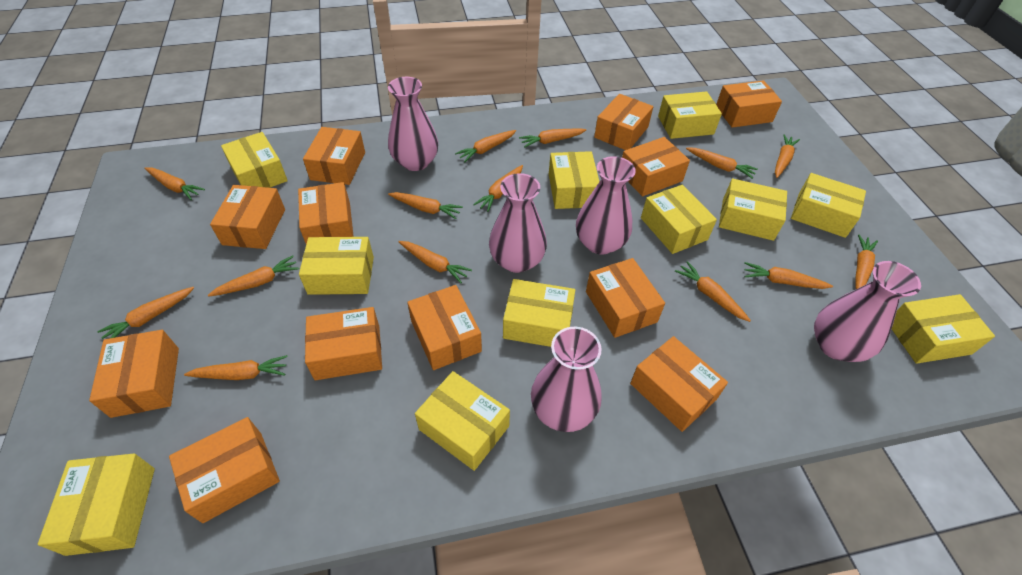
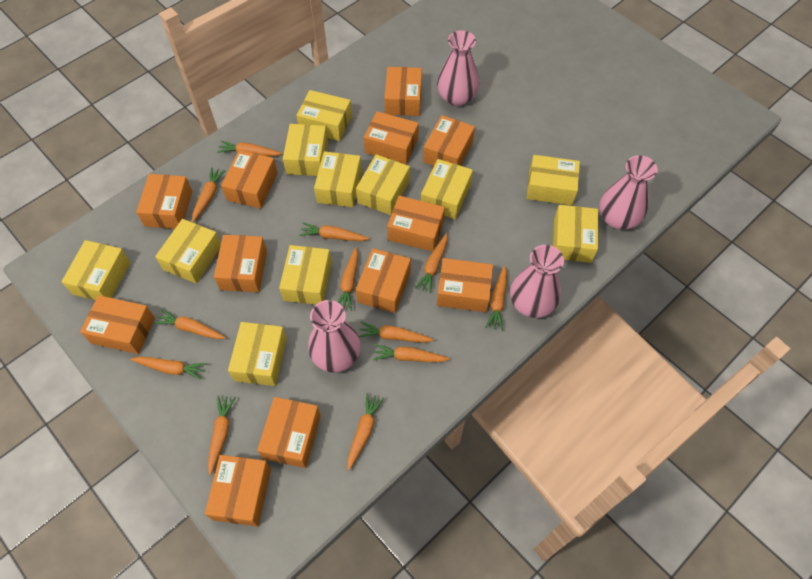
orange carrot: [97,287,194,339] [144,167,205,200] [184,355,287,380] [208,256,299,297] [388,192,463,219] [399,241,472,283] [455,130,516,162] [473,165,523,212] [519,128,586,148] [675,261,751,322] [686,148,758,179] [744,262,833,289] [775,134,800,178] [855,235,878,289] = 14 -> [130,357,207,380] [154,309,226,339] [192,167,226,222] [208,396,236,476] [217,141,282,156] [299,222,369,241] [338,247,358,311] [347,393,384,471] [359,322,434,342] [373,344,450,362] [415,233,448,293] [486,266,507,331] = 12
pink vase: [388,77,438,171] [489,173,547,273] [531,327,602,432] [576,156,636,255] [814,261,921,362] = 5 -> [308,300,361,373] [437,30,479,106] [510,245,564,318] [599,155,658,230] = 4

